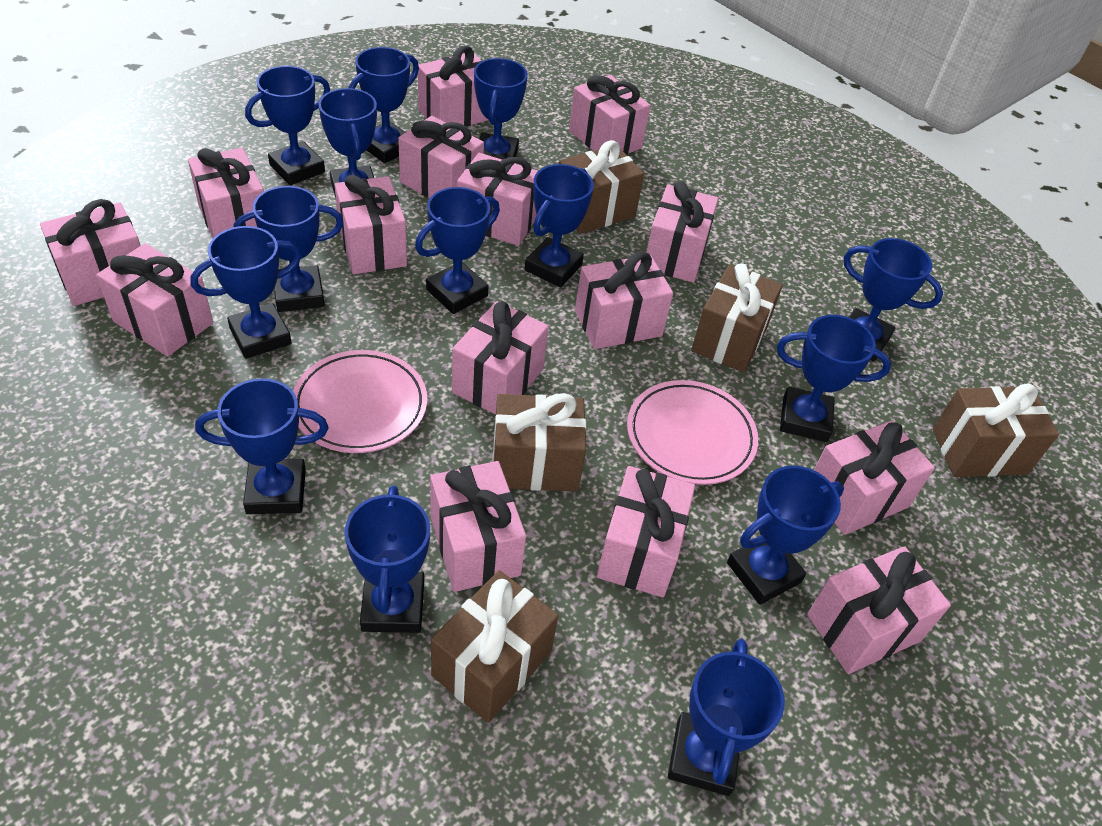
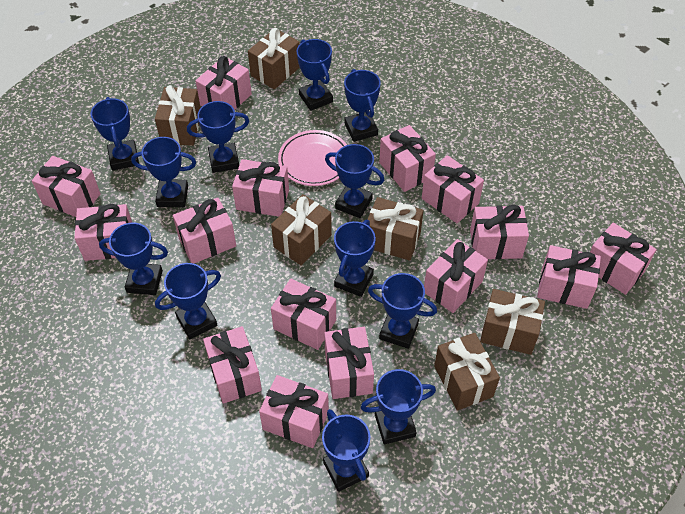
blue trophy: [190,226,302,359] [195,378,329,514] [234,186,343,312] [245,66,330,185] [318,88,377,198] [345,486,430,633] [348,47,419,163] [415,187,500,314] [474,58,528,160] [525,164,594,287] [668,639,785,796] [727,466,844,605] [777,315,891,442] [844,238,943,362] = 14 -> [91,97,139,171] [99,223,168,295] [131,137,196,207] [155,263,221,339] [187,101,249,173] [297,39,333,111] [322,409,370,492] [325,144,384,218] [334,220,376,297] [344,69,381,142] [361,369,436,445] [368,273,437,349] = 12
brown gift: [431,570,559,723] [492,393,586,492] [559,140,644,234] [691,263,783,373] [933,384,1059,477] = 5 -> [155,85,201,146] [248,28,300,89] [271,194,332,266] [367,197,424,261] [434,333,500,411] [480,289,545,355] = 6
pink plate: [293,350,427,453] [627,380,758,485] = 2 -> [278,130,347,186] = 1

